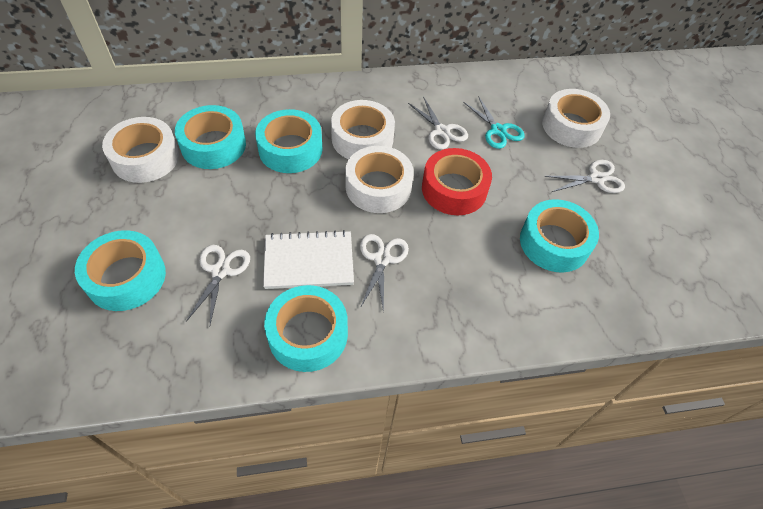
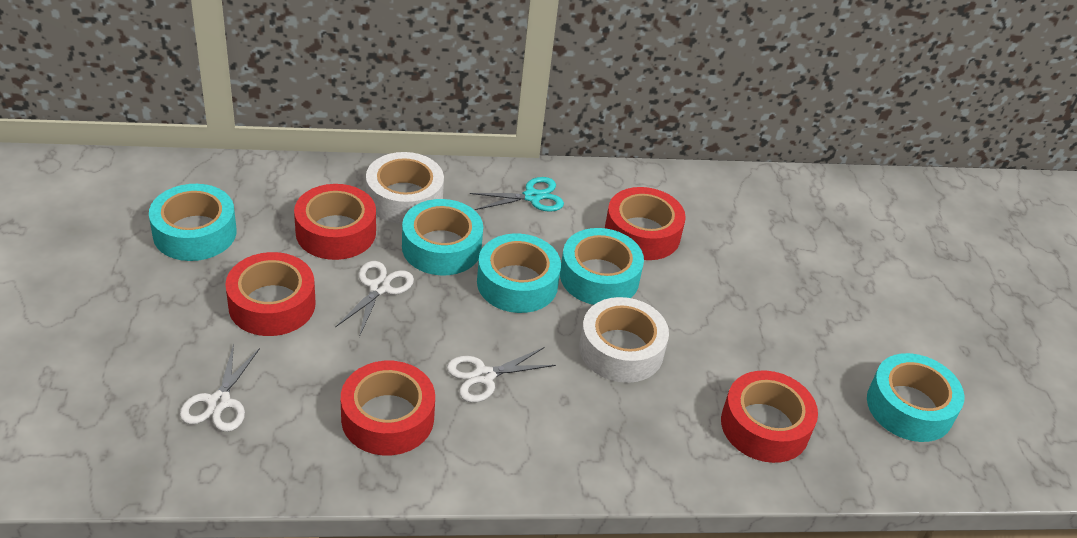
red tape: [422,148,492,215] = 1 -> [225,252,316,336] [294,184,376,260] [341,361,435,456] [605,187,686,260] [721,371,818,463] = 5
white notebook: [263,230,354,289] = 1 -> none = 0
white scissors: [186,245,250,325] [360,234,409,313] [408,96,468,150] [544,160,625,193] = 4 -> [180,344,260,432] [335,261,414,337] [447,347,556,403] = 3
white tape: [102,117,179,183] [331,100,395,159] [345,146,414,213] [542,89,610,148] = 4 -> [366,152,444,224] [579,297,669,383] = 2

